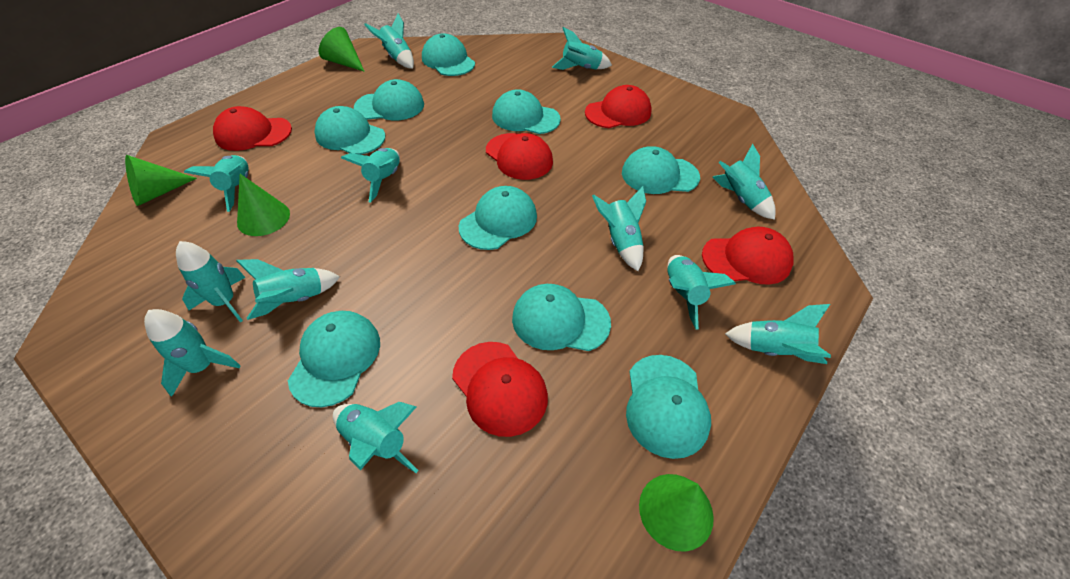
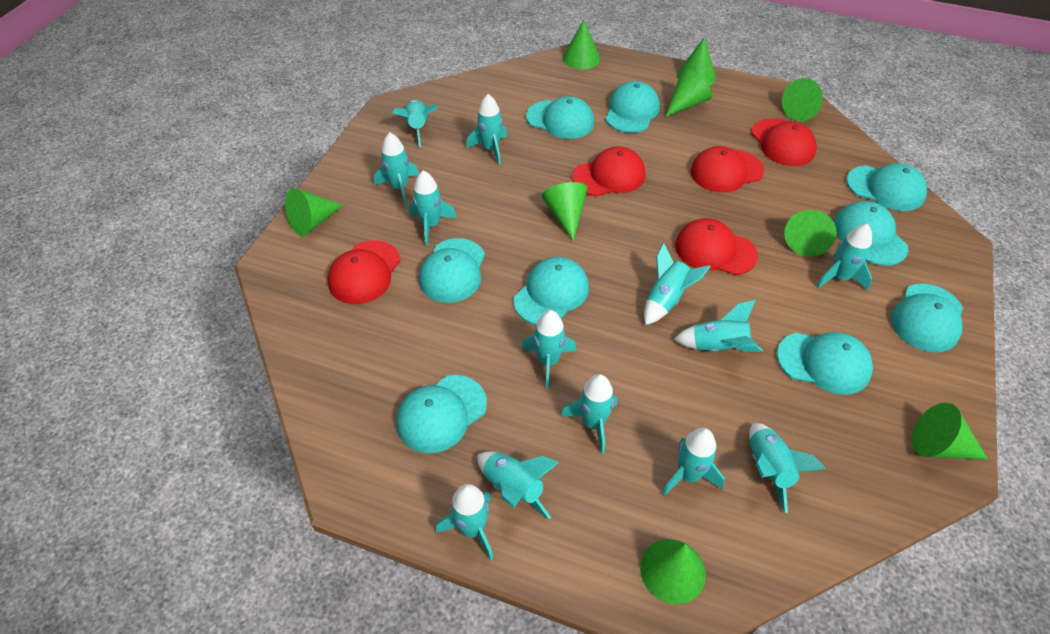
green cone: [125,155,197,206] [237,174,290,236] [319,27,365,72] [639,474,714,552] = 4 -> [285,188,344,236] [542,182,588,241] [563,20,600,69] [640,539,706,604] [665,69,712,117] [677,37,716,86] [782,78,823,121] [784,210,837,257] [912,403,988,460] = 9
turquoise rocket: [144,309,241,397] [176,241,246,322] [184,155,249,212] [236,259,340,320] [333,402,419,473] [341,148,400,203] [364,13,414,69] [552,27,612,70] [592,186,646,271] [667,255,736,329] [713,143,776,220] [725,304,831,364] = 12 -> [374,133,419,205] [393,99,438,147] [409,171,457,246] [436,484,493,560] [466,94,507,165] [477,452,559,520] [521,310,577,389] [561,374,617,453] [644,243,711,325] [662,428,725,496] [674,300,763,352] [749,423,826,513] [816,224,872,291] = 13

